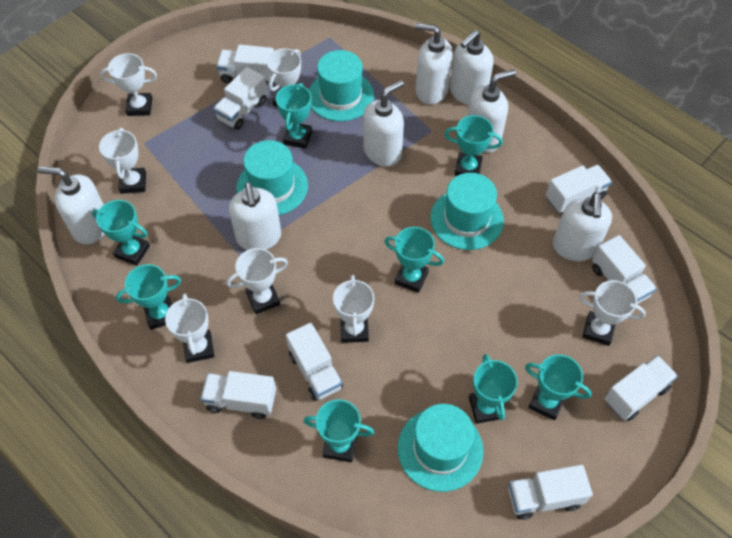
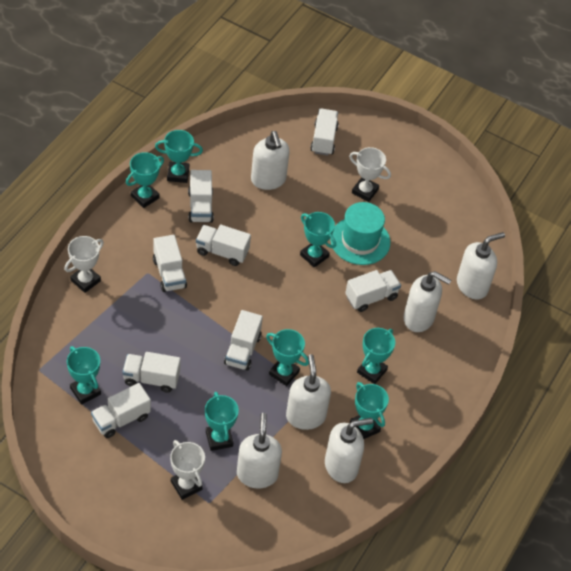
turquoise hat: [237,140,308,215] [309,50,374,122] [398,404,483,492] [430,173,504,250] = 4 -> [330,202,390,265] = 1
white soap dispenser: [38,166,104,244] [229,182,281,250] [363,80,404,167] [415,23,453,104] [450,30,493,105] [468,69,516,153] [553,192,612,261] = 7 -> [237,413,282,488] [251,131,290,190] [286,354,331,430] [325,418,373,483] [404,271,451,332] [457,232,505,299] = 6
white trophy: [99,128,146,194] [100,53,157,116] [165,294,215,363] [227,248,288,314] [267,48,301,107] [333,275,374,343] [579,280,646,346] = 7 -> [64,236,104,293] [170,440,205,500] [349,147,391,202] = 3

